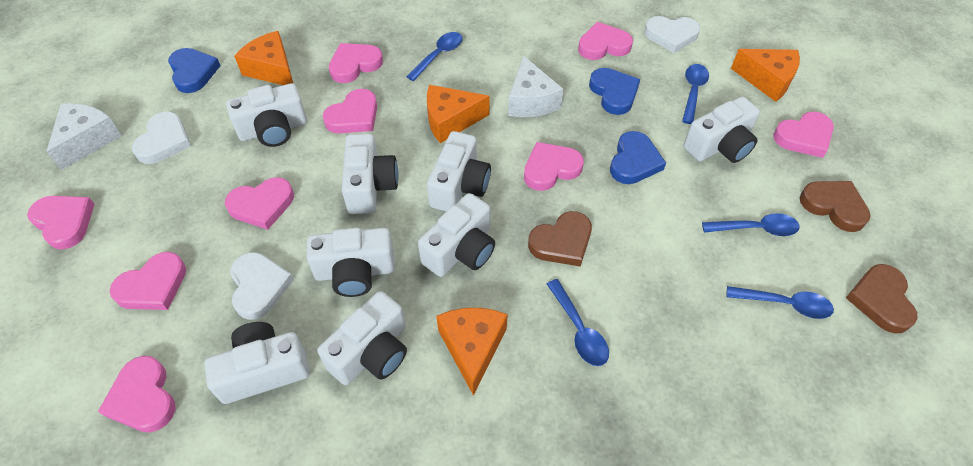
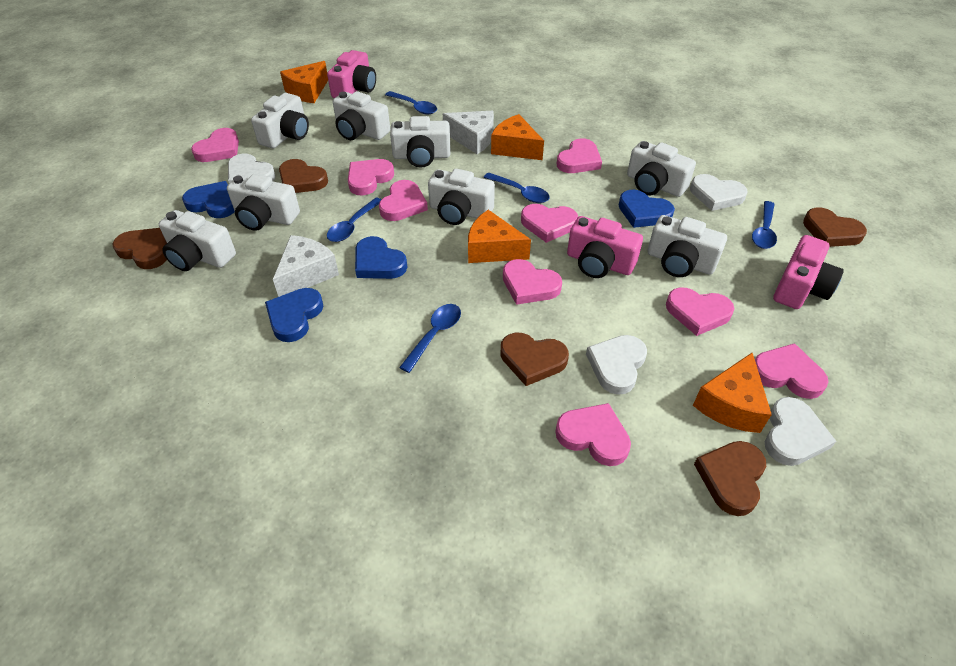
blue heart: [168,48,221,93] [589,68,640,115] [610,131,666,184] = 3 -> [182,181,235,218] [265,288,323,342] [355,236,407,279] [619,190,675,228] = 4
brown heart: [528,211,592,267] [800,181,871,232] [846,264,918,334] = 3 -> [112,228,167,269] [279,159,328,193] [500,333,569,386] [694,441,766,516] [803,208,867,247] = 5
pink camera: none = 0 -> [327,50,376,98] [567,216,643,278] [773,235,844,309] = 3
white heart: [132,112,191,164] [230,252,294,320] [644,16,700,53] = 3 -> [228,154,276,183] [586,335,647,395] [690,174,748,211] [765,397,836,466] = 4

